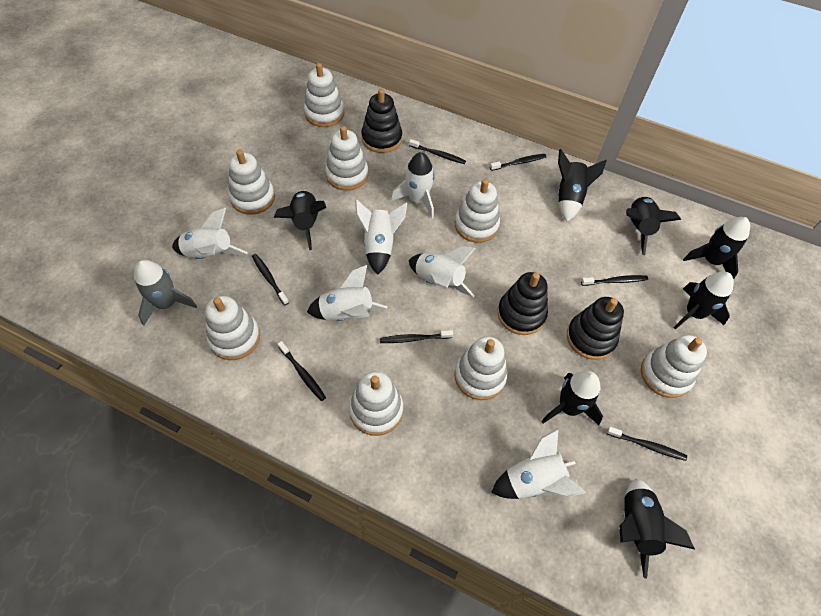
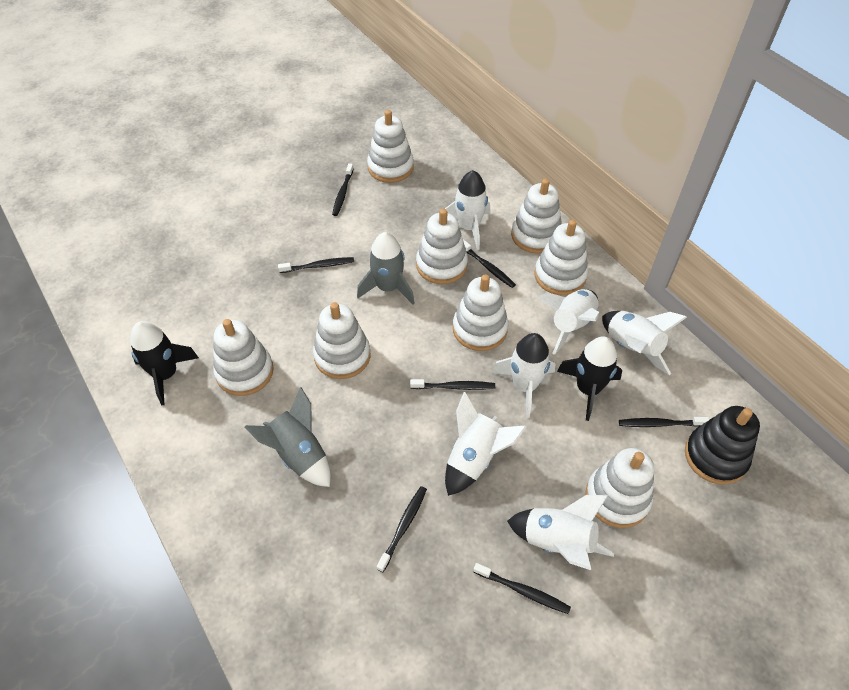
black rocket: [274,190,326,250] [541,371,603,425] [558,149,607,222] [619,479,695,579] [626,196,681,255] [674,272,734,330] [683,217,750,280] = 7 -> [130,321,199,405] [557,336,622,421] = 2
black stacking toy: [361,89,402,153] [497,272,548,335] [567,297,624,360] = 3 -> [685,406,760,485] = 1
grey rocket: [134,260,197,326] = 1 -> [245,387,331,487] [357,232,415,304] = 2

